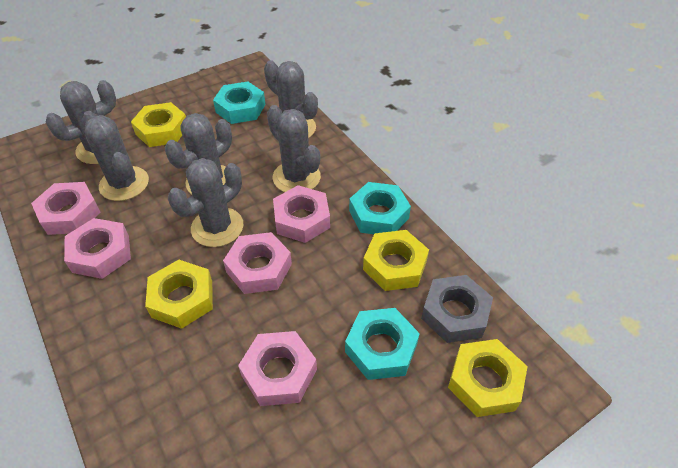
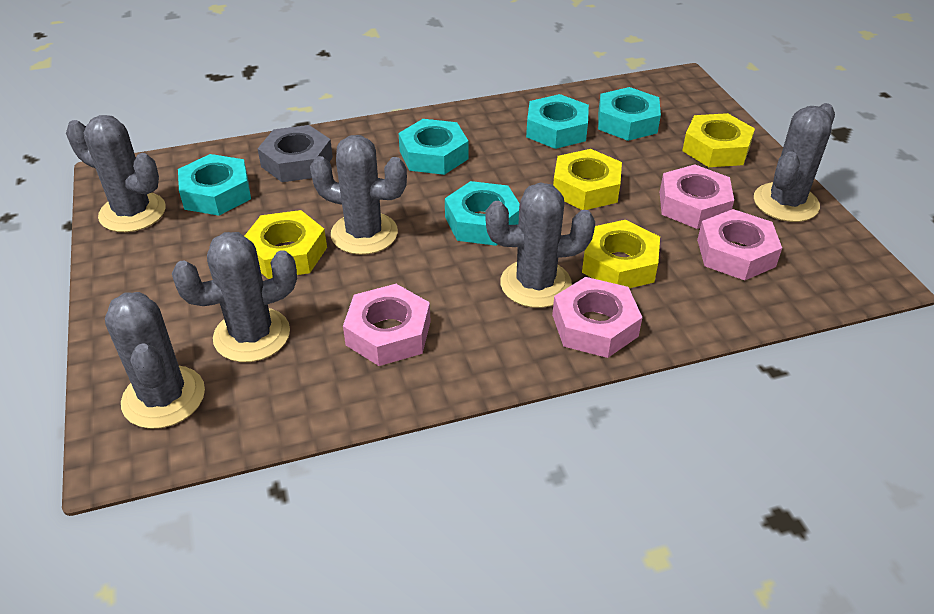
pink nut: [31,182,100,235] [64,218,131,279] [223,232,292,294] [238,331,317,406] [273,185,330,243] = 5 -> [343,284,431,366] [552,277,643,358] [660,164,734,229] [697,209,782,281] = 4
turquoise nut: [213,81,266,124] [345,308,420,380] [349,182,411,234] = 3 -> [178,154,251,216] [398,119,468,175] [445,181,520,246] [526,94,589,149] [598,87,661,141] = 5

